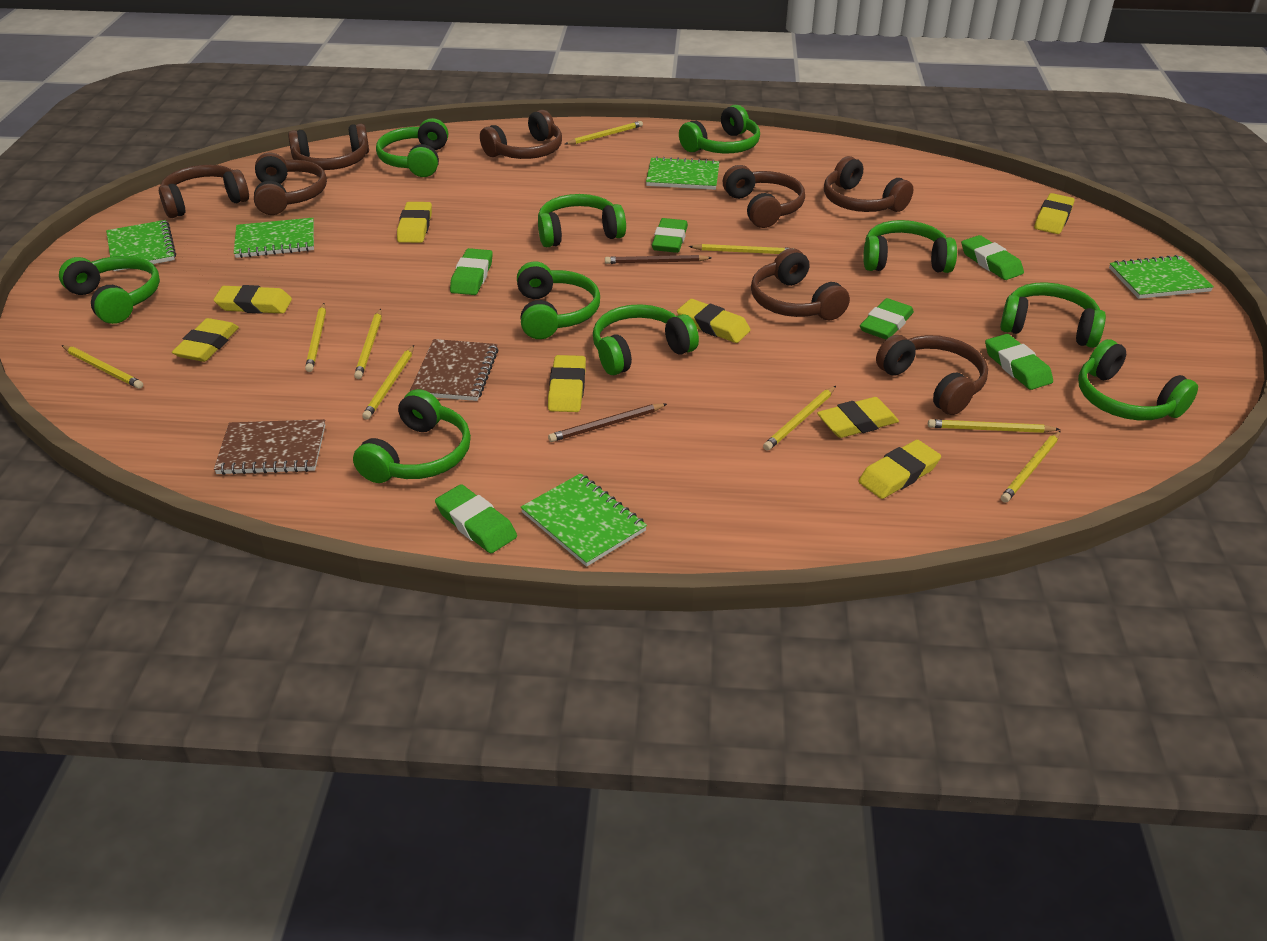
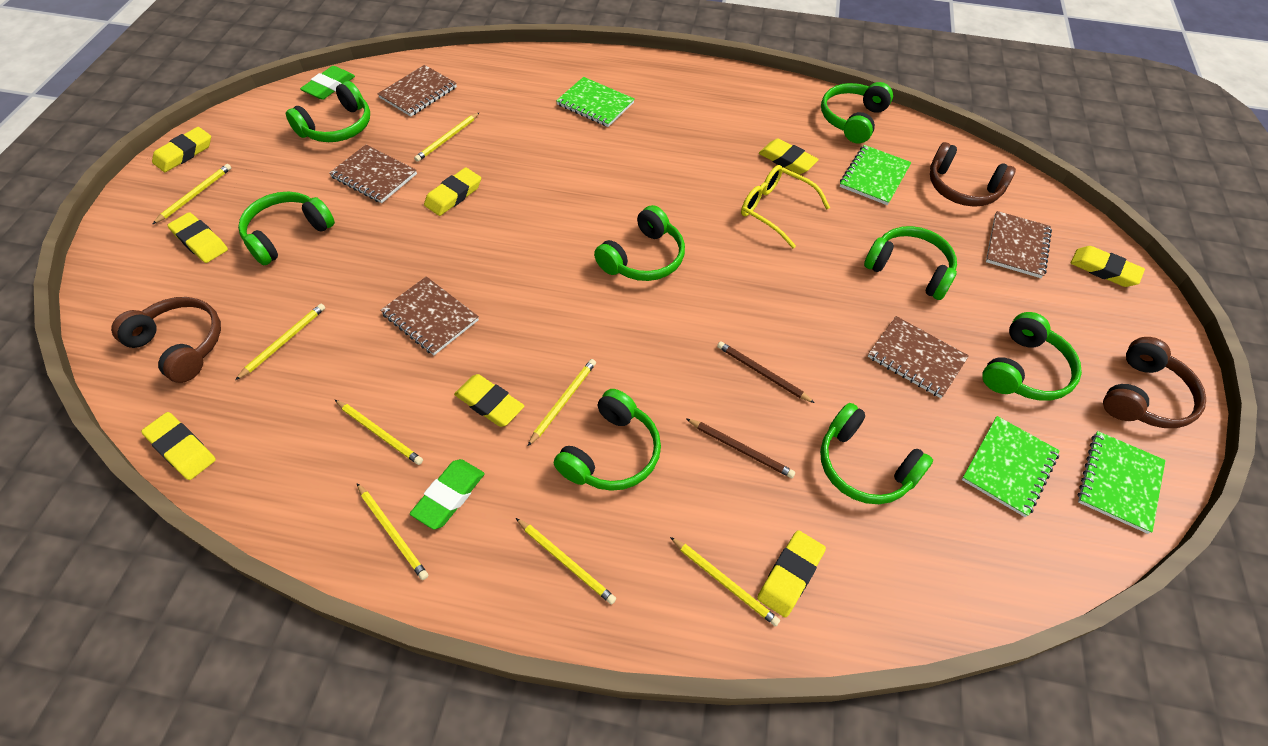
brown headphones: [159,165,249,218] [254,153,327,215] [288,124,369,170] [480,110,562,159] [723,165,805,228] [751,248,850,320] [824,156,913,212] [876,335,988,415] = 8 -> [111,297,221,383] [930,142,1016,207] [1103,337,1206,428] = 3
brown notebook: [214,419,325,475] [410,339,499,401] = 2 -> [329,145,417,203] [377,65,457,117] [380,276,479,355] [868,316,969,398] [986,211,1052,278] = 5
green eraser: [435,484,517,553] [450,248,493,295] [652,218,688,253] [860,298,914,340] [961,235,1024,280] [985,334,1053,390] = 6 -> [300,66,355,100] [410,459,485,529] = 2
green headphones: [59,256,160,324] [353,389,471,483] [376,118,448,177] [517,261,600,339] [538,194,626,247] [593,304,699,375] [679,105,760,153] [863,220,957,273] [1000,282,1106,348] [1078,339,1198,420] = 10 -> [238,192,335,265] [286,81,370,142] [554,389,661,491] [594,205,685,281] [820,403,933,504] [821,82,893,143] [864,226,957,300] [982,312,1082,400] = 8
green notebook: [106,220,176,271] [234,218,314,258] [521,473,647,567] [646,156,719,190] [1109,255,1214,299] = 5 -> [556,77,634,127] [840,145,912,205] [962,416,1060,517] [1077,431,1165,534] = 4
yellow glasses: none = 0 -> [741,165,830,249] = 1
yellow pencil: [62,345,143,389] [305,303,326,372] [354,309,382,379] [362,345,414,420] [565,121,643,145] [689,244,795,254] [763,386,836,451] [928,419,1060,433] [1001,431,1060,503] = 9 -> [153,164,231,224] [235,304,325,380] [335,400,423,465] [357,483,428,580] [414,112,480,162] [516,518,616,604] [528,359,596,446] [670,537,780,627] = 8

